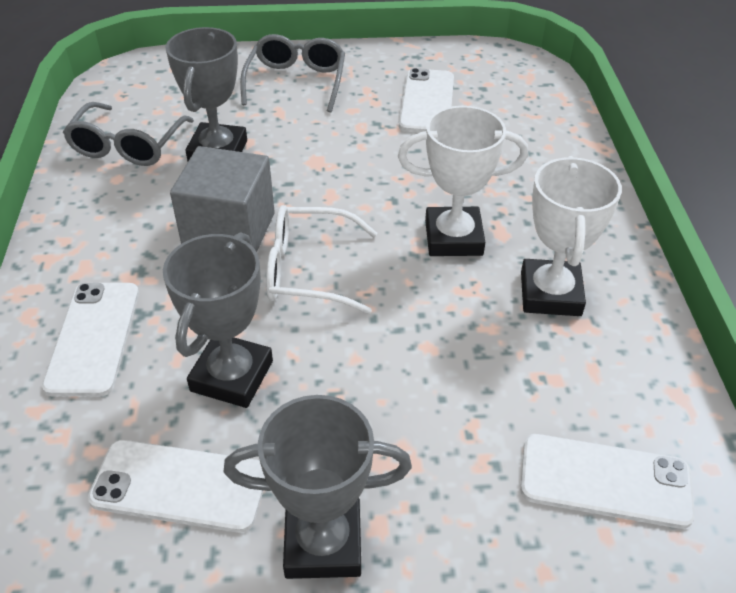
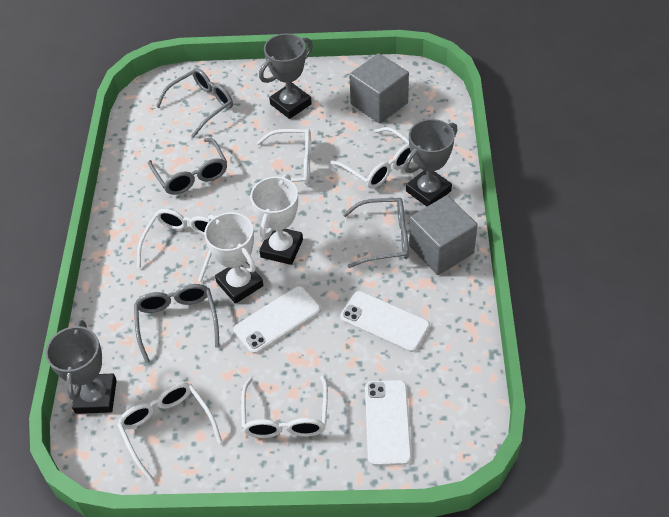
grey cube: [170,146,275,252] = 1 -> [349,53,409,124] [409,195,478,275] = 2
grey glasses: [63,102,194,166] [240,34,345,112] = 2 -> [134,284,219,363] [148,138,227,195] [156,68,233,138] [343,198,409,268] = 4
white glasses: [266,205,377,314] = 1 -> [117,382,222,483] [137,209,212,282] [241,375,328,438] [252,129,311,189] [331,127,411,188] = 5
white phone: [42,283,139,397] [88,440,265,533] [399,68,454,133] [520,434,695,529] = 4 -> [234,286,321,354] [340,291,430,352] [365,380,412,466] = 3

